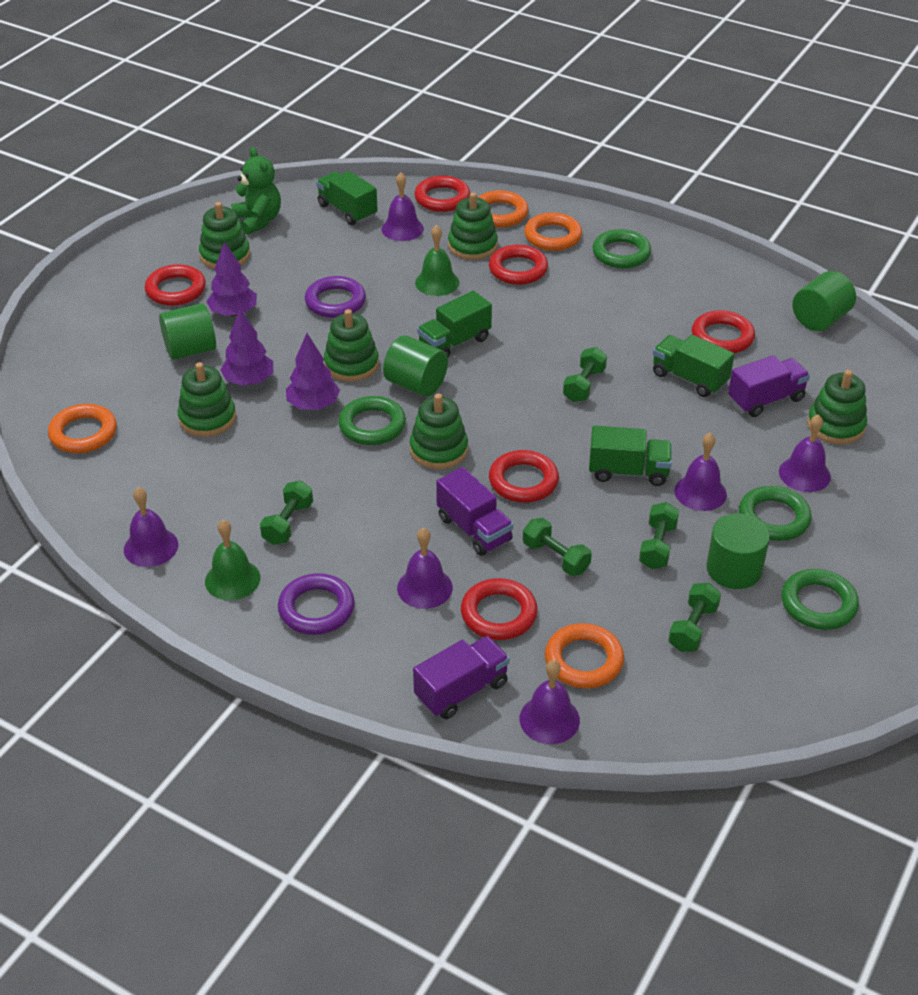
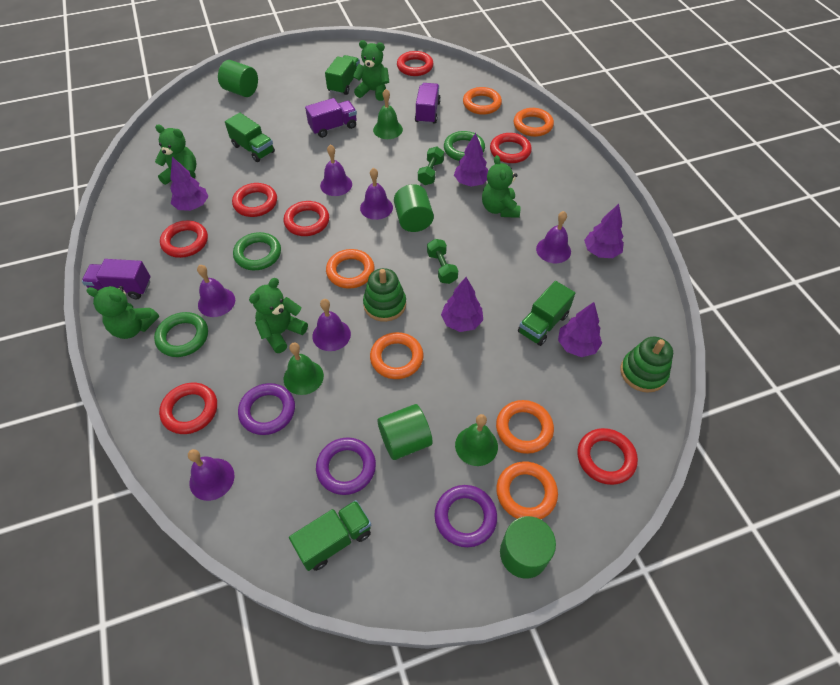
green bell: [205,520,261,600] [415,225,459,296] = 2 -> [284,343,324,395] [373,89,403,139] [455,414,498,466] = 3
green dumbbell: [260,480,313,545] [523,518,592,576] [563,347,607,402] [639,502,679,569] [668,583,721,652] = 5 -> [418,146,444,185] [427,239,458,284] = 2
green ring: [338,396,406,445] [593,229,651,268] [739,486,812,541] [781,569,859,630] = 4 -> [154,312,208,357] [233,232,281,270] [444,131,485,161] = 3
green stacking toy: [178,362,236,437] [199,202,250,269] [324,309,379,382] [410,393,468,469] [448,192,498,260] [807,370,867,444] = 6 -> [363,268,406,322] [620,337,673,393] = 2
green teddy bear: [231,147,281,235] = 1 -> [86,286,159,339] [155,125,196,185] [249,278,308,353] [353,40,389,101] [482,155,520,218] = 5
orange ring: [48,404,117,453] [478,190,529,227] [524,212,582,251] [545,623,624,688] = 4 -> [326,249,374,289] [370,332,423,379] [463,87,502,115] [496,400,554,454] [496,461,558,519] [514,108,554,137] = 6
purple ring: [278,573,355,635] [305,276,366,318] = 2 -> [238,383,295,435] [316,438,376,495] [434,485,497,547] = 3
purple tree: [206,241,257,316] [220,309,273,386] [286,333,340,410] = 3 -> [170,157,209,211] [441,277,483,332] [454,132,488,187] [558,302,602,357] [584,204,624,258] = 5
red ring: [145,264,206,306] [414,175,470,212] [461,578,538,640] [489,245,548,285] [489,450,559,503] [692,310,755,353] = 6 -> [159,383,217,434] [160,221,208,258] [232,183,277,217] [283,201,329,236] [397,51,433,76] [490,133,532,163] [577,428,638,485] = 7

